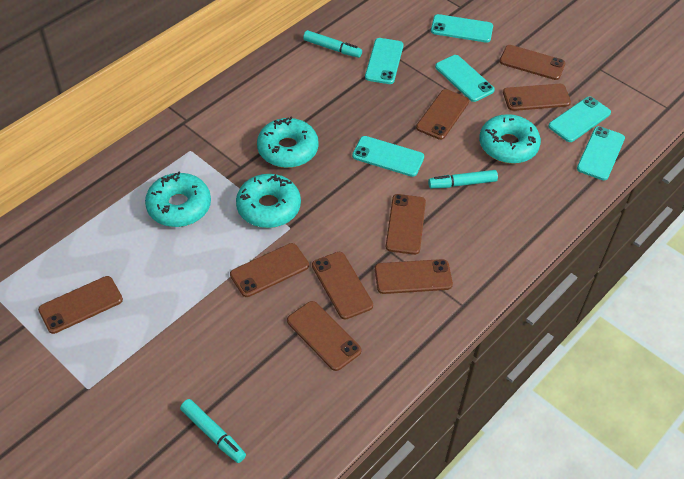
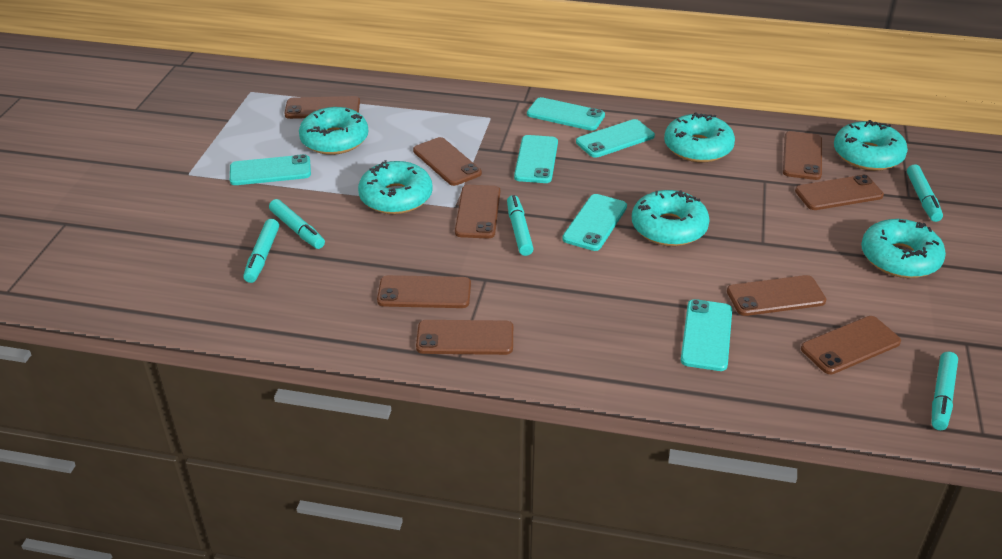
turquoise donut: [145,171,211,227] [236,174,301,228] [257,117,319,168] [479,114,541,164] = 4 -> [299,107,368,155] [358,160,433,214] [632,190,710,246] [664,112,735,162] [834,120,908,171] [861,219,946,278] = 6
turquoise marker: [180,399,246,463] [303,30,362,58] [428,170,498,188] = 3 -> [243,219,279,283] [269,199,325,249] [507,195,534,256] [907,164,943,222] [932,352,958,430] = 5

